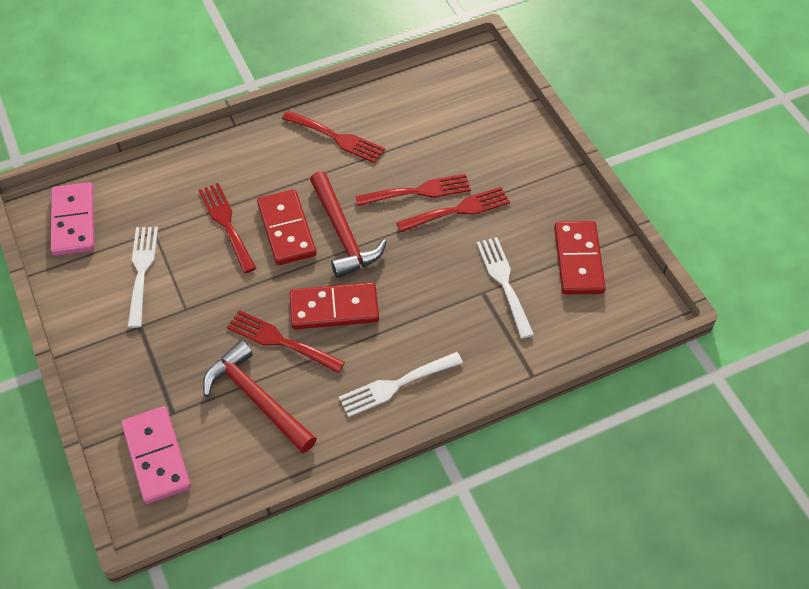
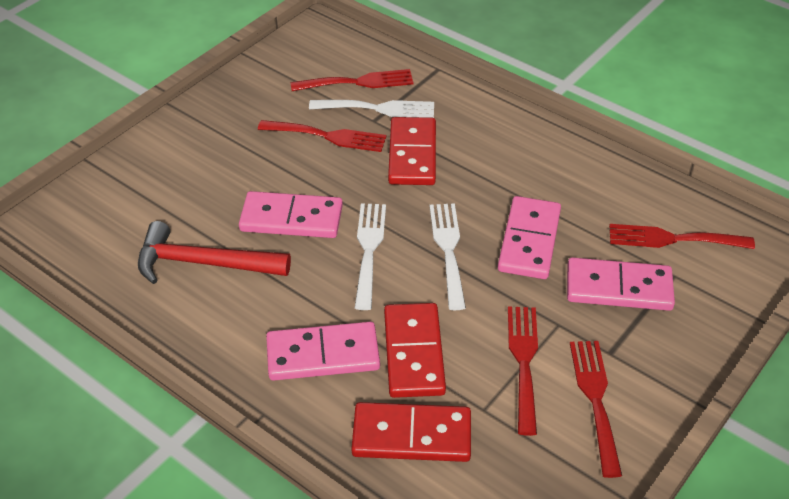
pink domino: [51,182,94,256] [121,406,191,504] = 2 -> [239,191,343,238] [266,322,380,381] [498,196,561,279] [567,257,675,311] = 4
red hammer: [203,340,317,453] [310,171,387,278] = 2 -> [138,221,291,284] = 1

